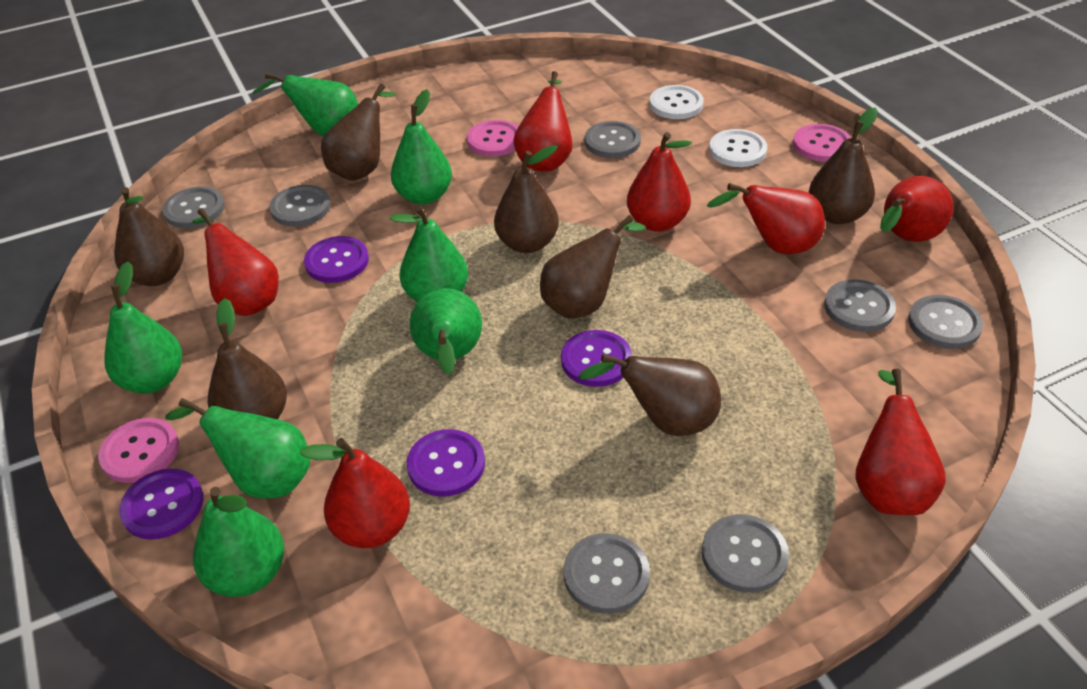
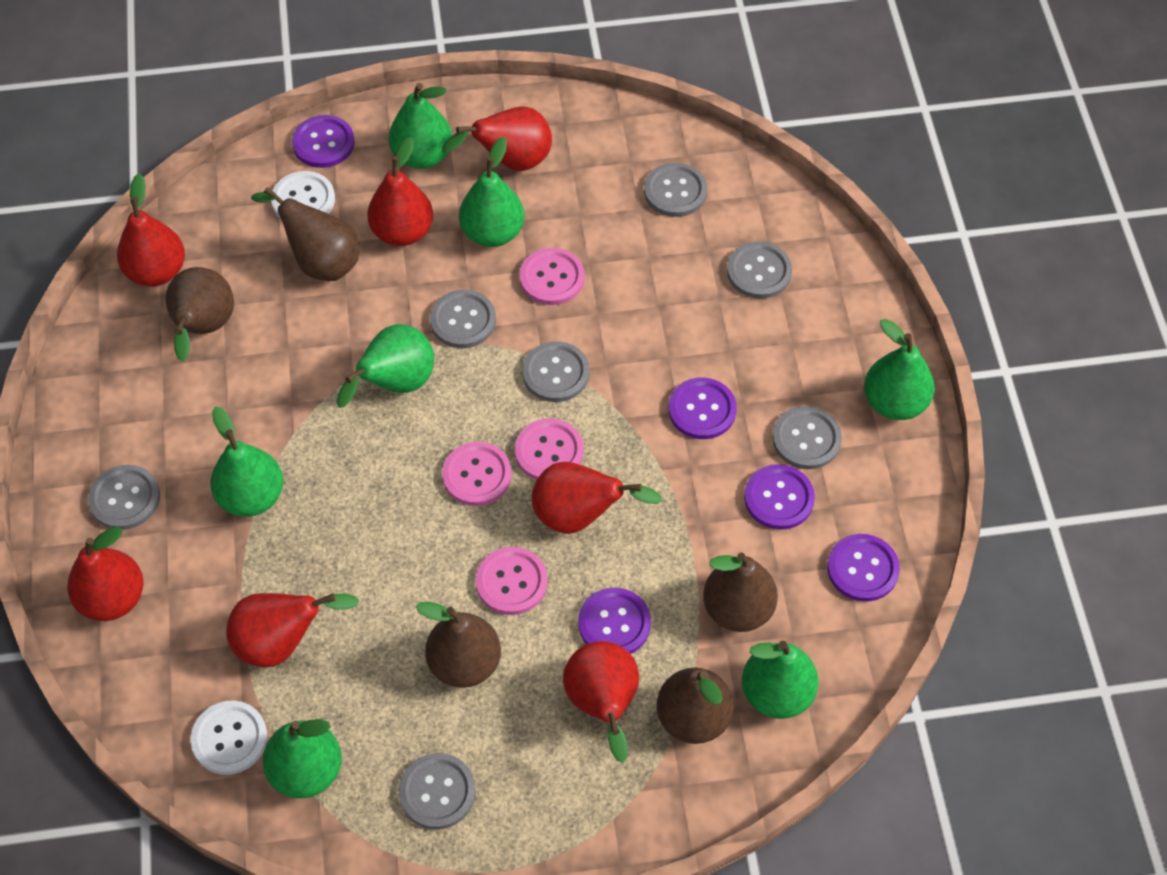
brown pear: [114,187,184,286] [208,298,287,419] [321,84,396,181] [494,145,559,253] [540,215,646,319] [578,354,721,436] [809,107,878,224] = 7 -> [166,267,234,362] [251,187,359,281] [416,602,501,688] [657,668,733,744] [703,553,778,632] = 5
pink button: [98,418,179,483] [467,120,518,157] [793,124,851,162] = 3 -> [442,442,512,506] [476,547,547,615] [515,418,583,480] [519,248,584,305] = 4
purple button: [119,468,204,540] [304,236,369,283] [407,429,485,497] [561,330,632,387] = 4 -> [292,115,355,168] [578,588,651,654] [669,378,737,439] [744,464,815,530] [827,534,900,602] = 5

